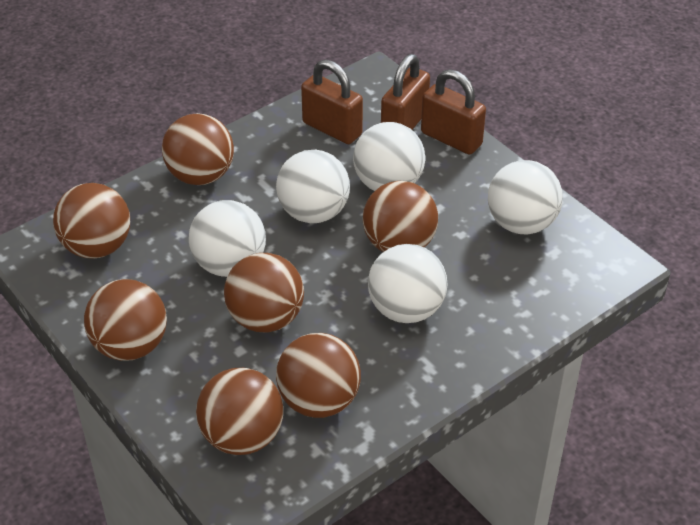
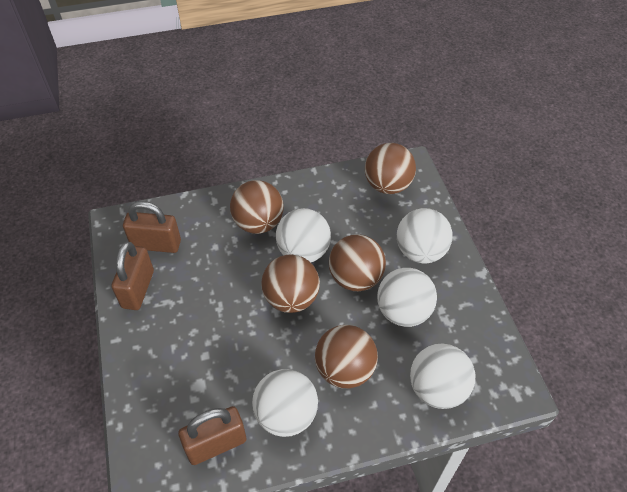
brown ball: [53,183,130,259] [84,279,167,361] [162,113,234,185] [196,368,283,455] [224,253,304,332] [276,333,361,418] [363,181,438,252] = 7 -> [230,180,284,234] [261,255,320,313] [315,325,378,389] [329,235,386,291] [365,143,416,194] = 5

